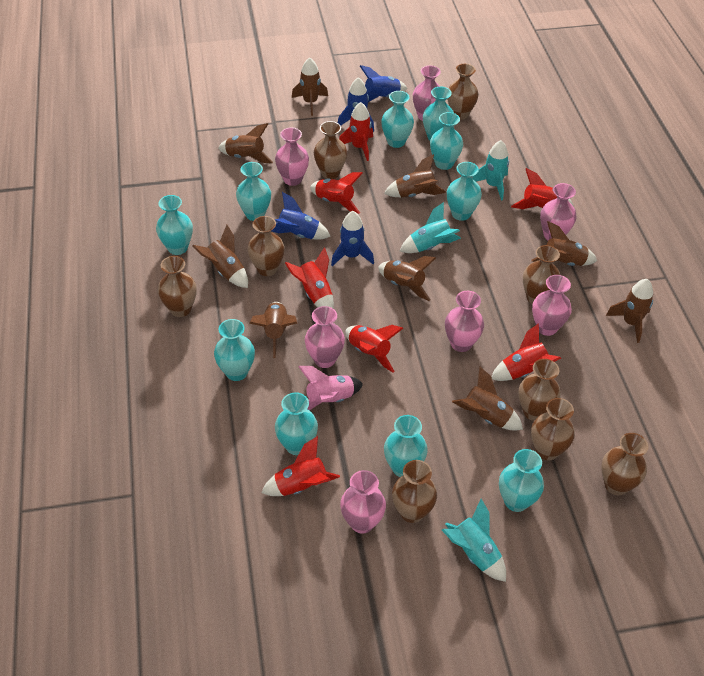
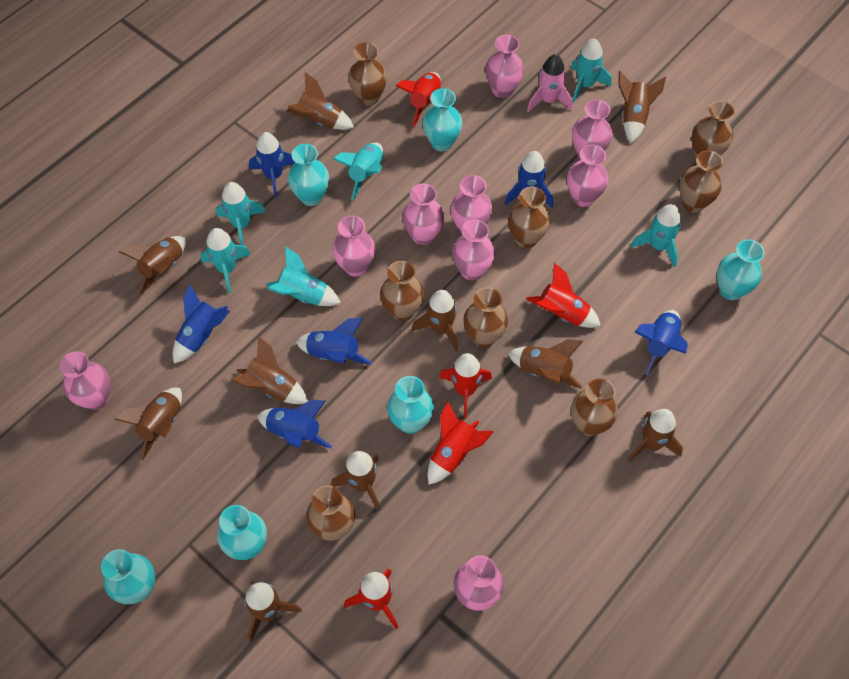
blue rocket: [272,192,331,239] [331,211,374,266] [338,77,374,132] [360,65,407,102] = 4 -> [173,285,230,363] [249,132,296,198] [257,400,332,448] [296,317,372,365] [504,151,553,208] [635,310,688,375] = 6
brown rocket: [193,225,248,288] [218,123,273,163] [249,302,297,358] [292,57,328,116] [378,256,436,301] [384,154,446,198] [452,366,523,431] [531,221,597,266] [606,279,653,343] = 9 -> [114,388,182,460] [118,236,186,295] [231,336,308,404] [244,581,302,643] [287,72,354,130] [331,451,380,511] [412,290,458,351] [508,339,583,389] [618,71,666,143] [628,409,683,462] = 10
brown vase: [158,256,197,317] [247,216,285,276] [314,121,347,179] [392,460,437,523] [447,64,479,120] [518,359,561,421] [523,245,560,304] [531,398,575,460] [601,433,648,495] = 9 -> [306,485,355,541] [348,42,387,106] [380,261,424,321] [463,287,508,347] [508,187,550,248] [571,378,618,436] [679,150,723,213] [692,101,735,158] = 8
pink vase: [275,128,309,186] [305,306,345,368] [340,470,386,534] [413,65,441,121] [445,291,484,352] [532,275,572,336] [540,183,577,241] = 7 -> [59,351,111,410] [332,215,375,277] [402,183,444,245] [451,175,493,233] [452,219,495,281] [454,556,504,611] [485,34,524,98] [567,144,608,207] [572,99,613,160] = 9
red rocket: [261,436,340,496] [285,247,334,308] [310,172,363,214] [339,102,373,161] [345,325,403,373] [492,323,561,381] [511,168,574,209] = 7 -> [344,569,398,629] [396,72,441,127] [428,401,493,485] [439,353,492,418] [526,263,601,328] = 5
turquoise rocket: [400,202,461,253] [442,499,506,582] [472,140,509,201] = 3 -> [200,228,251,293] [216,182,266,246] [266,246,341,306] [333,143,383,201] [571,38,611,102] [630,204,681,267] = 6
turquoise vase: [156,195,193,255] [214,319,255,381] [236,162,271,221] [275,392,318,455] [381,91,414,148] [384,415,428,477] [423,87,454,141] [430,112,463,170] [447,162,482,221] [499,449,544,512] = 10 -> [101,549,155,604] [217,505,267,560] [288,144,329,206] [387,376,434,434] [423,88,462,151] [717,239,764,300] = 6

